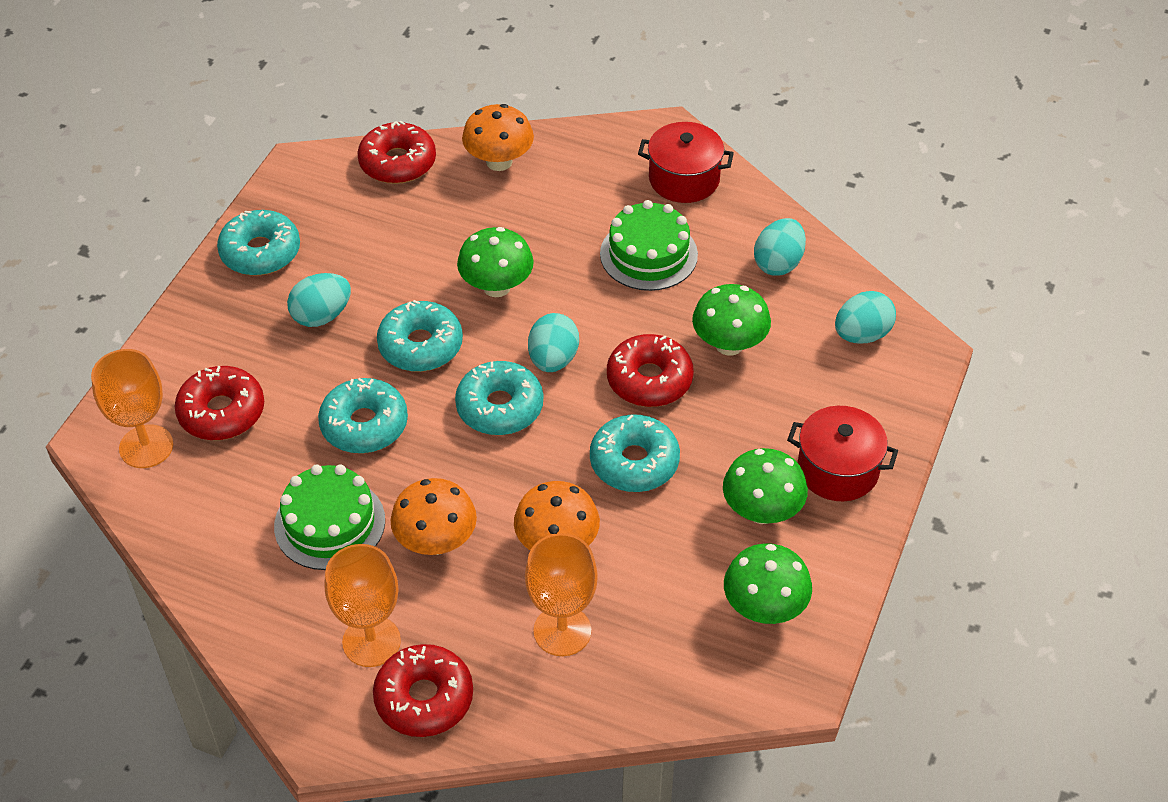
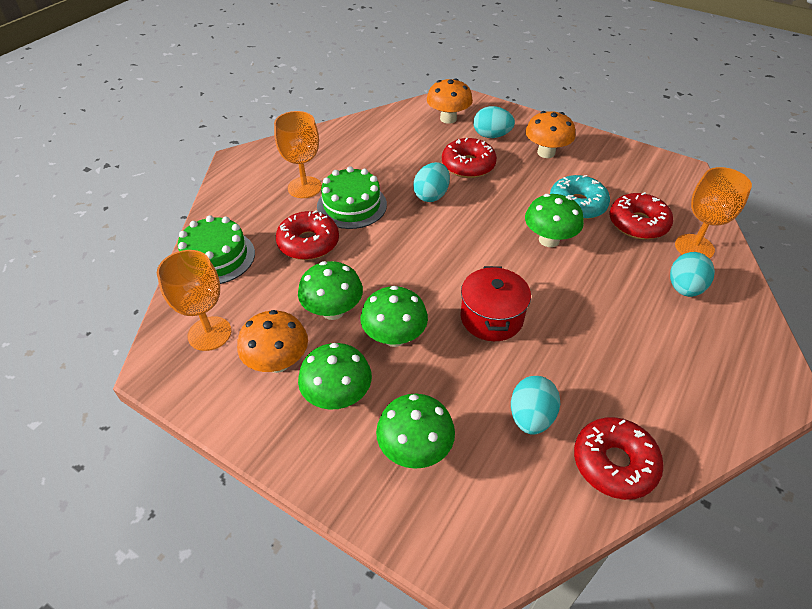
green mushroom: [457,227,534,297] [692,284,771,355] [723,448,808,524] [724,543,812,624] = 4 -> [298,261,363,320] [298,343,372,410] [360,286,428,347] [376,394,455,469] [525,194,584,247] = 5
red pot: [638,122,734,203] [787,406,898,501] = 2 -> [460,266,531,341] = 1
turquoise donut: [217,210,300,276] [318,378,408,453] [377,300,463,372] [455,361,543,435] [590,414,680,492] = 5 -> [550,175,610,220] = 1

